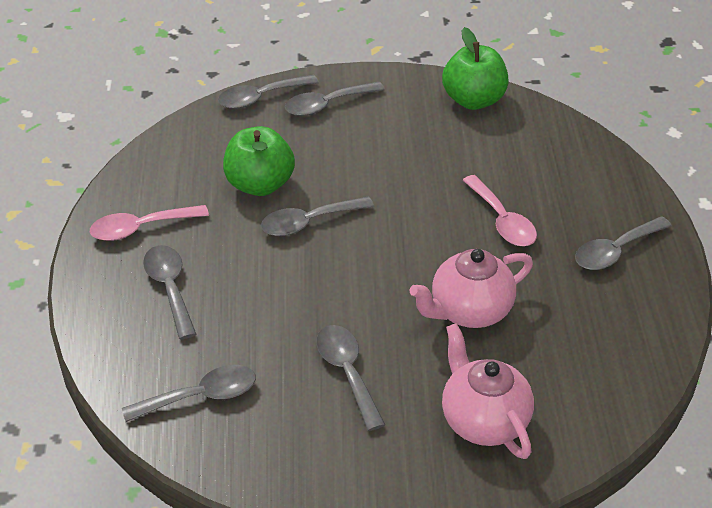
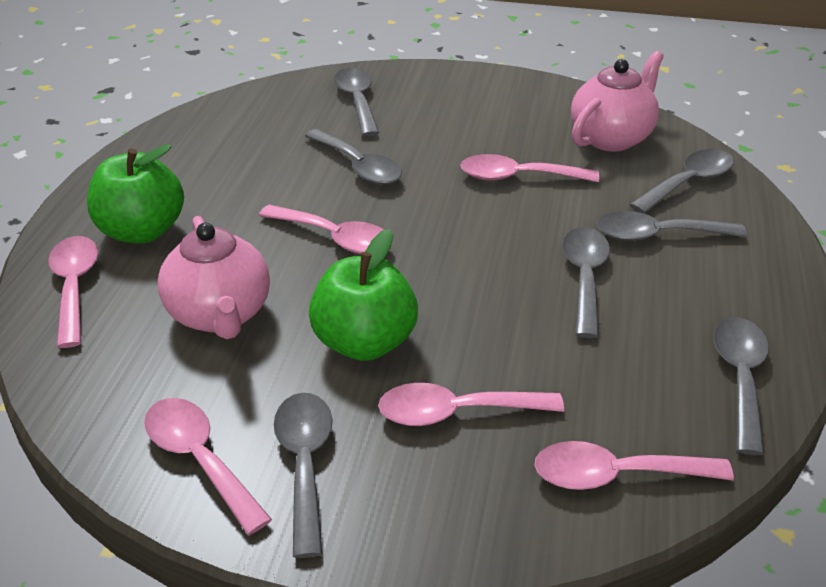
pink spoon: [90,205,209,241] [463,175,537,246] = 2 -> [48,236,98,348] [144,398,272,535] [259,205,384,254] [378,383,564,426] [460,154,599,182] [534,441,734,490] = 6

